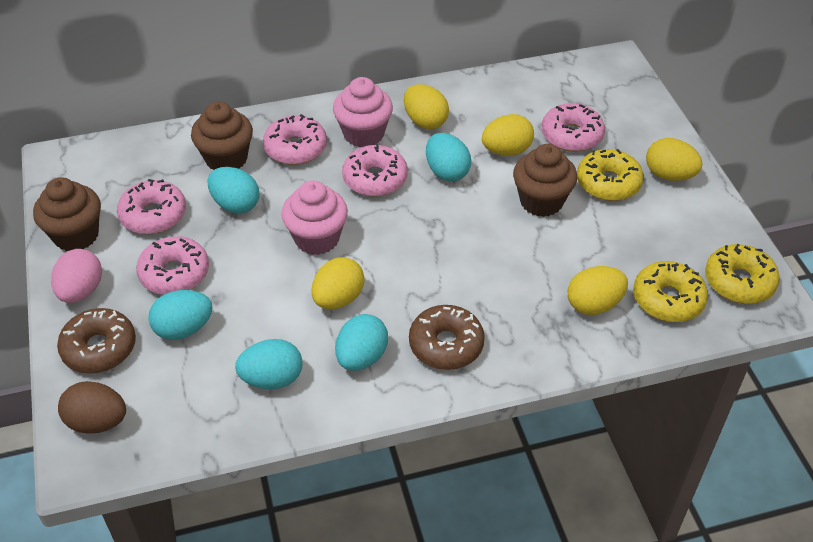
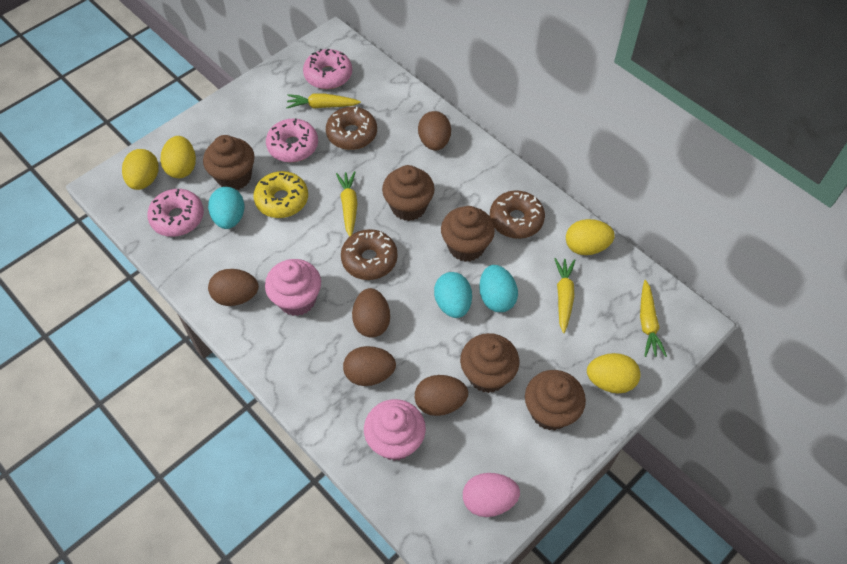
brown cupcake: [33,177,101,251] [191,102,253,170] [513,144,577,217] = 3 -> [203,135,255,190] [382,165,435,221] [441,206,495,262] [460,333,519,393] [525,370,586,431] = 5
brown donut: [57,308,136,374] [409,305,485,370] = 2 -> [326,107,377,150] [341,229,398,280] [490,190,545,239] = 3
brown egg: [58,381,126,434] = 1 -> [208,269,259,306] [343,346,396,386] [352,288,390,338] [415,375,468,416] [418,111,451,151] = 5
pink donut: [117,179,186,234] [136,236,209,295] [263,114,327,165] [342,144,408,196] [542,103,605,152] = 5 -> [147,189,204,237] [266,118,318,162] [303,49,352,89] = 3
turquoise egg: [148,290,213,340] [207,167,259,213] [235,339,302,389] [335,314,388,371] [426,133,471,181] = 5 -> [208,187,244,229] [434,272,472,318] [479,265,518,312] = 3
yellow carrot: none = 0 -> [286,93,361,109] [336,171,358,237] [554,258,575,333] [640,280,667,357] = 4
yellow donut: [577,149,644,201] [633,261,708,322] [705,244,780,304] = 3 -> [254,171,308,218] = 1
yellow egg: [312,257,365,309] [404,84,449,129] [482,114,534,156] [568,266,628,315] [646,138,703,181] = 5 -> [122,149,159,190] [160,136,196,178] [566,219,615,255] [587,353,641,394] = 4

